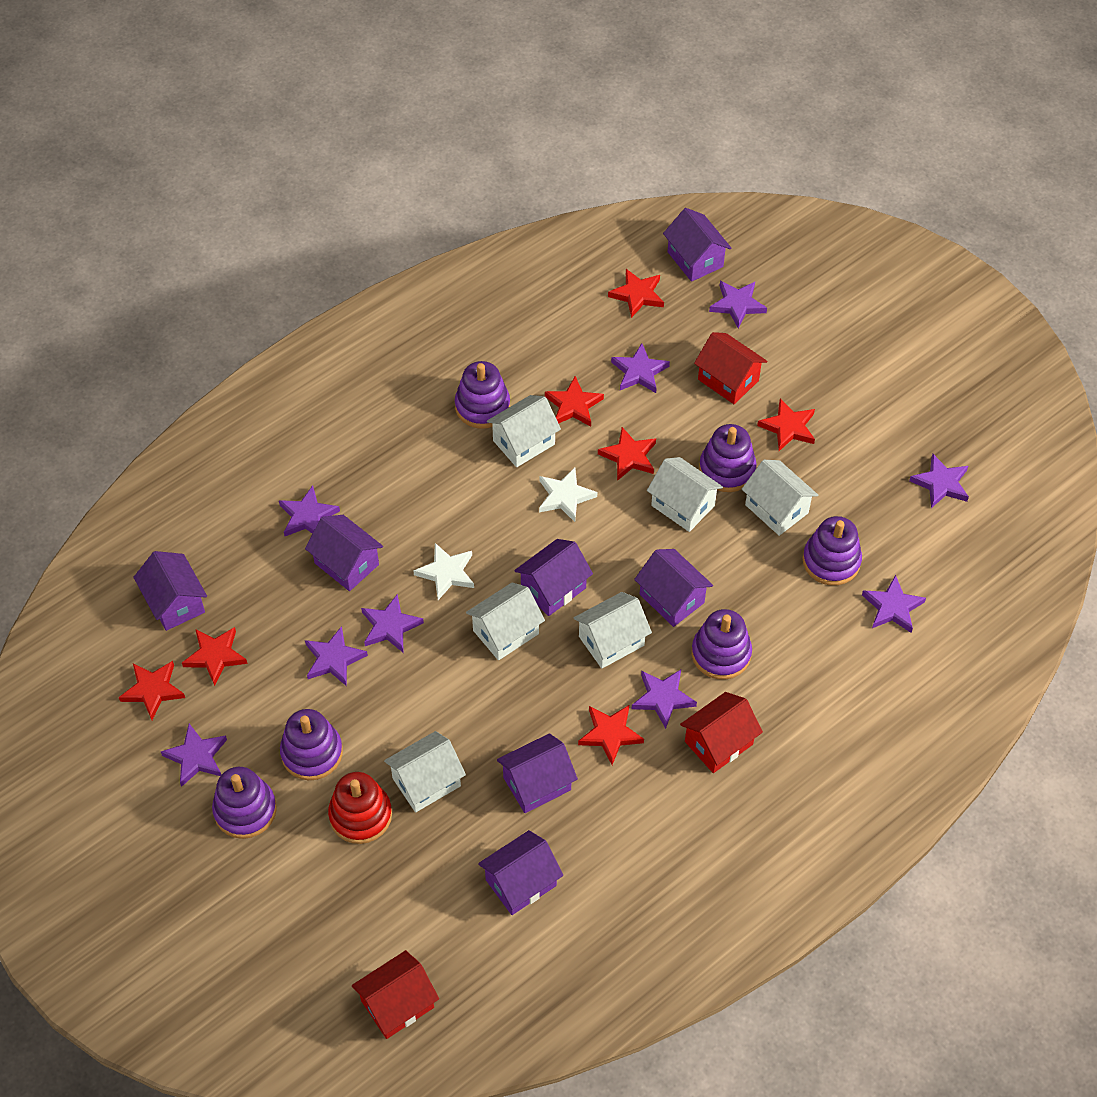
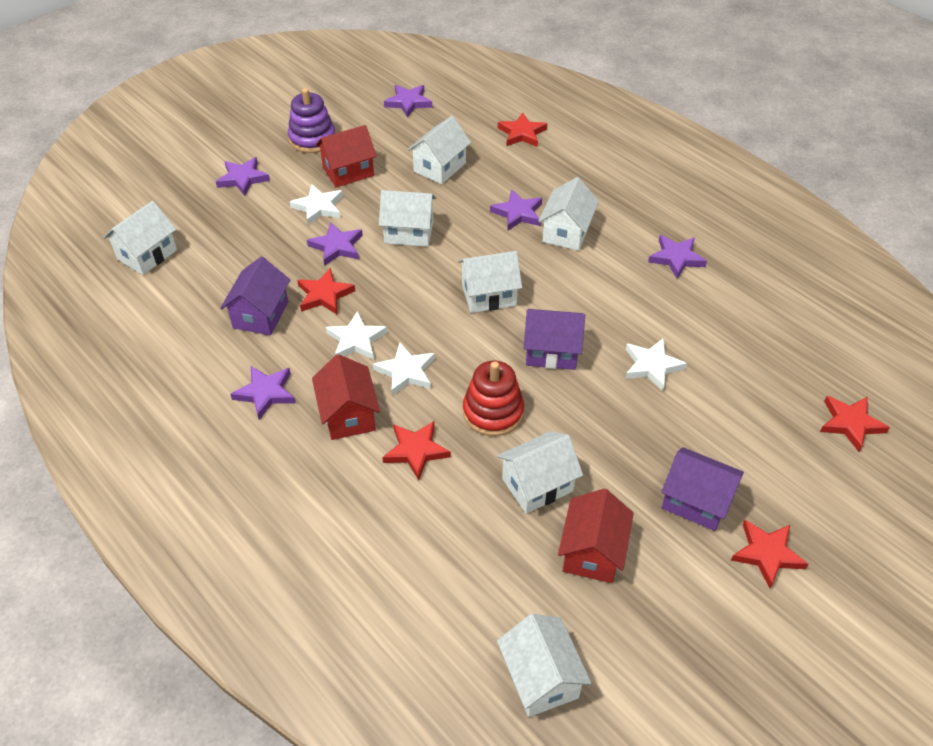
purple house: [133,551,207,631] [305,515,383,591] [478,830,563,915] [497,733,578,813] [514,539,593,616] [634,549,713,627] [663,208,732,282] = 7 -> [220,257,290,335] [524,309,585,370] [661,447,744,531] = 3
purple stacking toy: [212,767,277,839] [280,709,343,780] [455,361,510,429] [692,609,752,680] [699,424,756,492] [803,516,862,586] = 6 -> [288,88,335,153] = 1
purple star: [161,724,227,787] [279,485,340,536] [305,626,368,686] [361,594,424,652] [611,343,670,393] [632,669,697,729] [709,281,767,328] [862,575,926,633] [909,454,969,508] = 9 -> [216,157,270,196] [230,366,296,420] [307,223,363,266] [384,85,432,118] [490,190,542,231] [648,235,707,279] = 6
red star: [118,661,185,720] [182,627,247,686] [545,376,604,427] [578,705,644,765] [598,427,656,481] [608,269,664,318] [757,398,815,451] = 7 -> [297,268,355,314] [382,421,451,480] [498,113,547,147] [731,520,808,588] [820,396,890,452] = 5
white house: [384,731,466,812] [466,582,545,660] [487,395,561,467] [573,592,652,669] [647,457,723,532] [742,460,818,536] = 6 -> [103,201,177,275] [379,190,436,247] [407,116,471,184] [458,251,522,313] [497,431,583,514] [497,614,592,717] [539,177,599,251] = 7
white star: [413,543,474,600] [539,467,597,522] = 2 -> [290,185,343,225] [326,311,387,360] [373,342,435,396] [625,338,687,391] = 4

